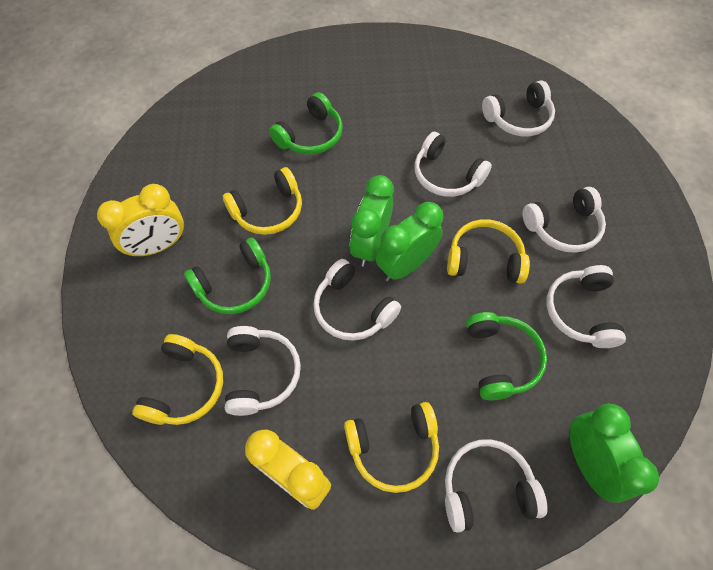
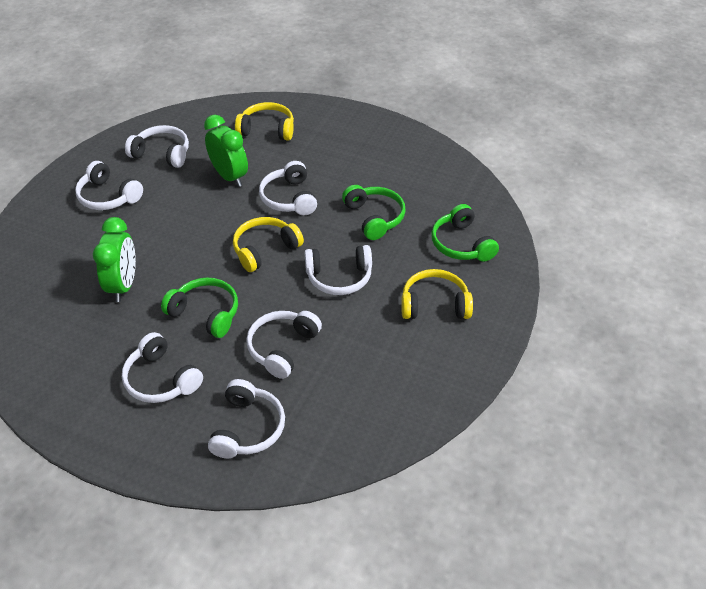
green clock: [350,175,394,267] [376,202,443,281] [569,404,659,503] = 3 -> [93,217,136,302] [204,115,248,187] = 2
yellow clock: [97,184,184,258] [245,429,331,510] = 2 -> none = 0
yellow headphones: [132,334,223,425] [223,167,302,235] [344,402,439,493] [447,219,530,284] = 4 -> [233,217,304,272] [235,102,294,141] [401,269,473,319] = 3

